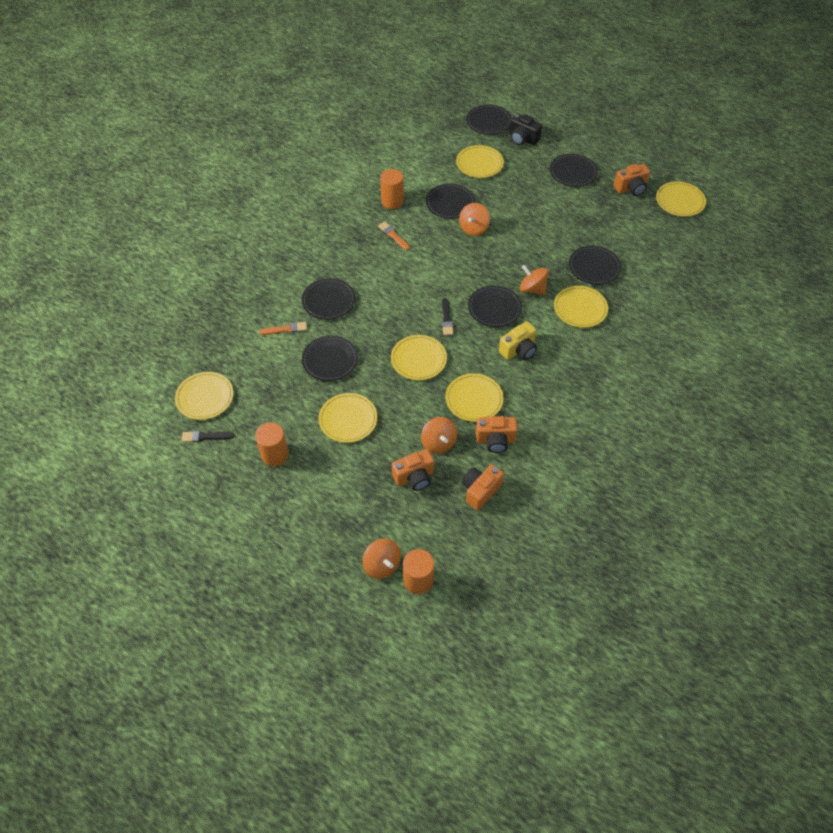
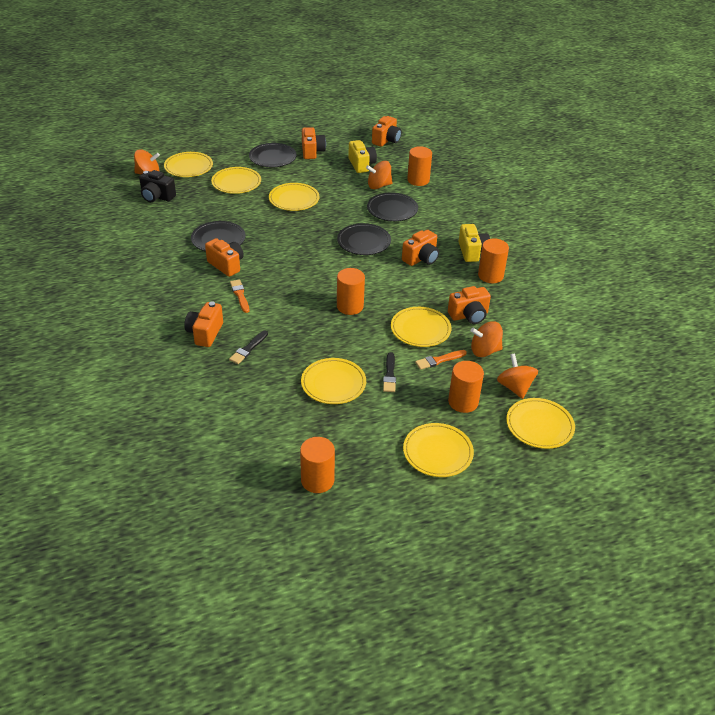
black plate: [302,278,355,320] [302,336,358,381] [426,184,475,219] [466,104,512,135] [468,285,522,327] [550,154,598,187] [569,246,621,285] = 7 -> [191,221,246,251] [249,143,296,167] [337,223,391,255] [367,193,418,221] = 4
orange camera: [392,449,434,491] [462,464,504,510] [476,416,518,453] [614,164,650,196] = 4 -> [184,302,223,347] [205,238,244,277] [302,127,326,159] [372,116,402,147] [402,230,439,266] [448,286,491,324] = 6
orange cylinder: [255,422,289,466] [380,169,404,209] [403,549,434,594] = 3 -> [300,437,335,493] [337,268,365,315] [407,146,432,186] [448,361,484,413] [478,238,509,283] = 5
yellow camera: [499,321,537,360] = 1 -> [348,140,377,173] [459,224,490,262] = 2

